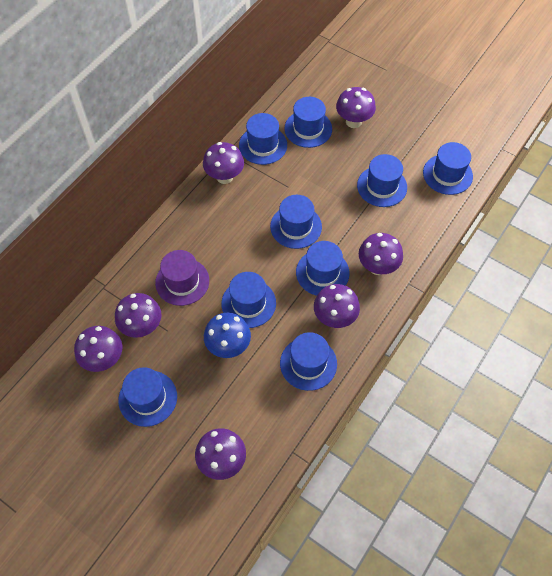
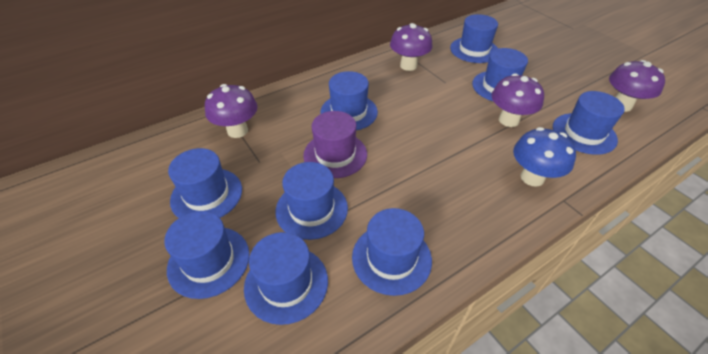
purple mushroom: [74,326,122,372] [115,293,161,338] [195,428,246,480] [203,142,244,184] [314,284,360,328] [336,87,376,128] [359,233,403,275] = 7 -> [205,84,258,138] [390,23,433,71] [491,73,544,127] [609,60,665,112] = 4

